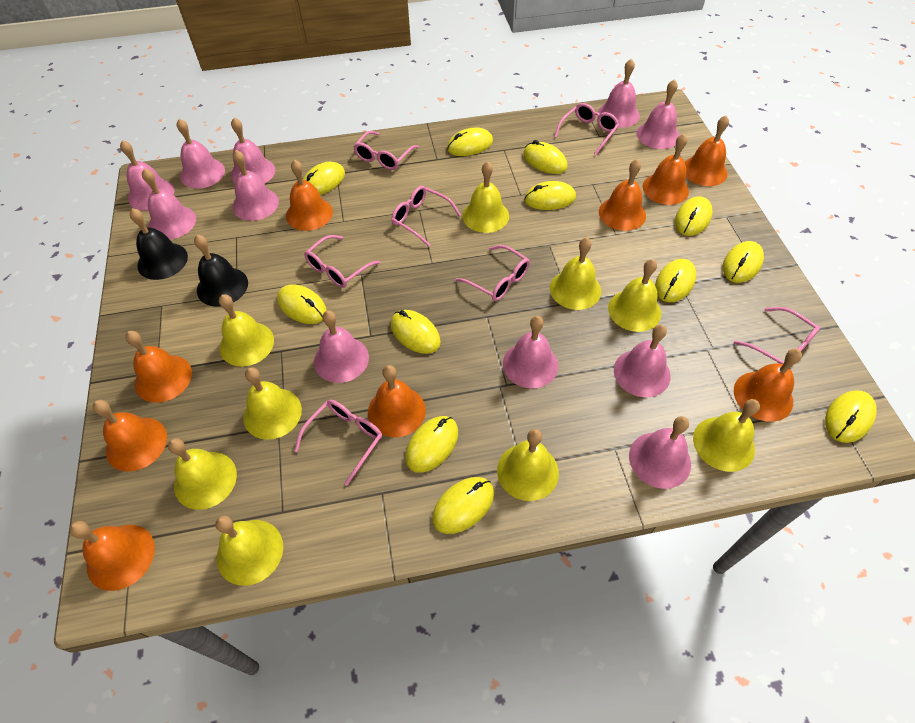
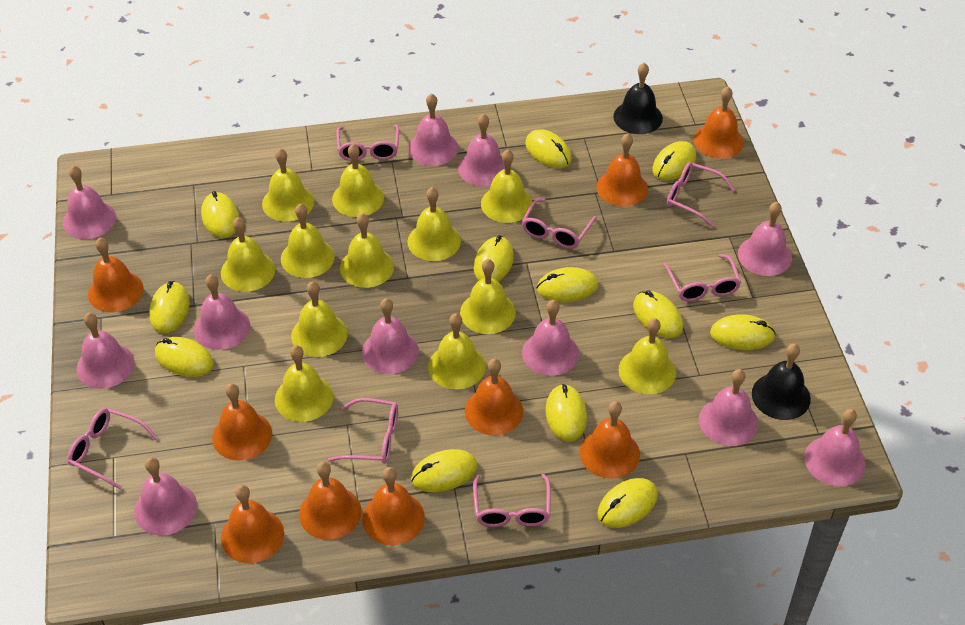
yellow bell: [168,438,237,510] [215,516,283,586] [219,294,274,367] [243,367,302,440] [462,161,509,233] [497,429,559,501] [550,237,601,310] [608,259,661,332] [693,399,760,472] = 9 -> [221,217,275,292] [262,148,314,222] [275,345,333,422] [281,204,335,278] [291,281,348,357] [332,144,384,217] [340,213,394,288] [407,187,461,261] [428,313,486,389] [460,259,516,334] [481,150,533,223] [619,318,676,394] = 12

